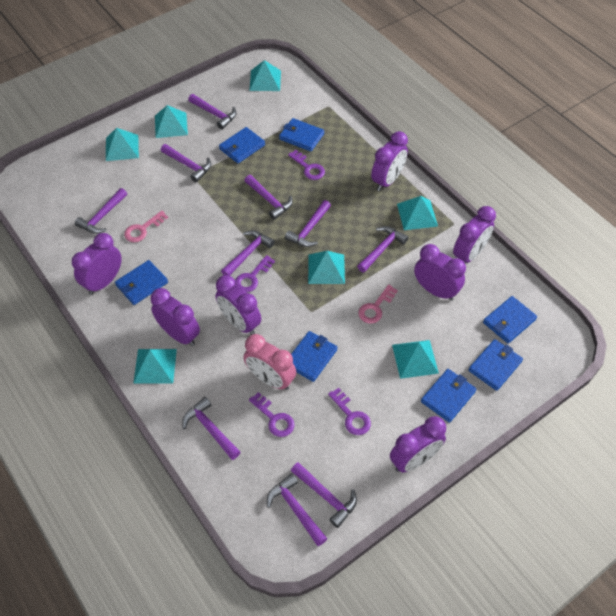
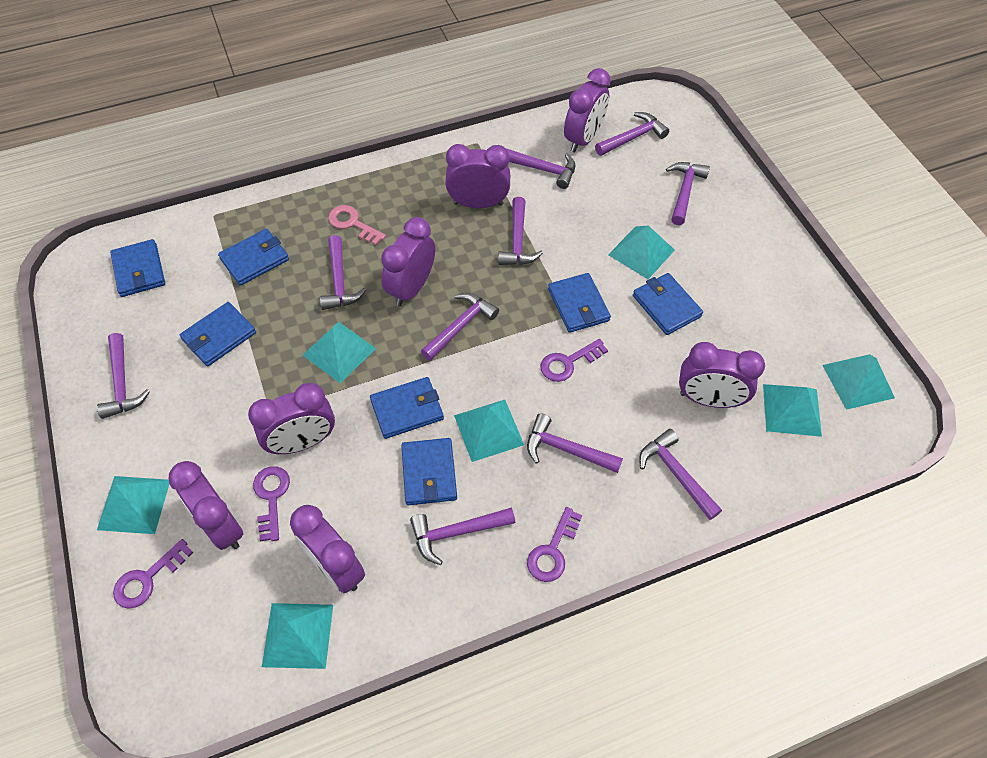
pink clock: [244,334,296,390] = 1 -> none = 0
pink key: [124,211,168,242] [358,285,398,324] = 2 -> [328,205,386,245] = 1

